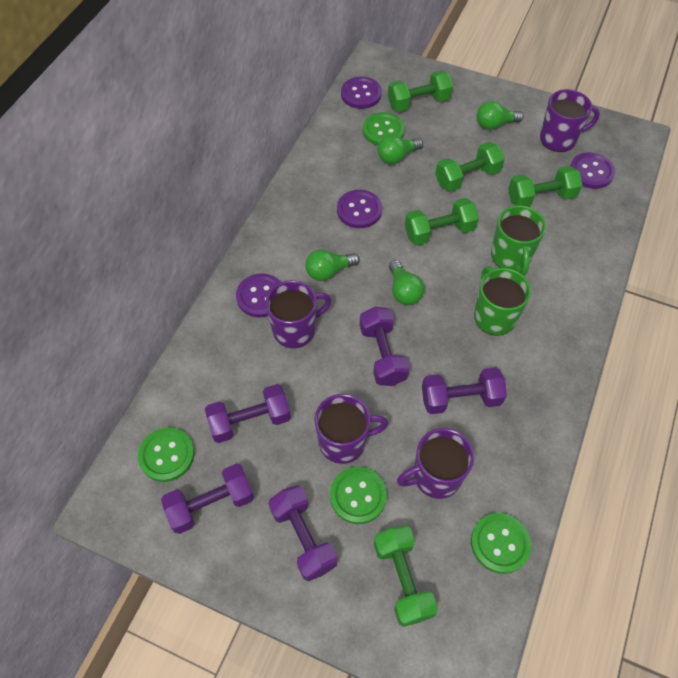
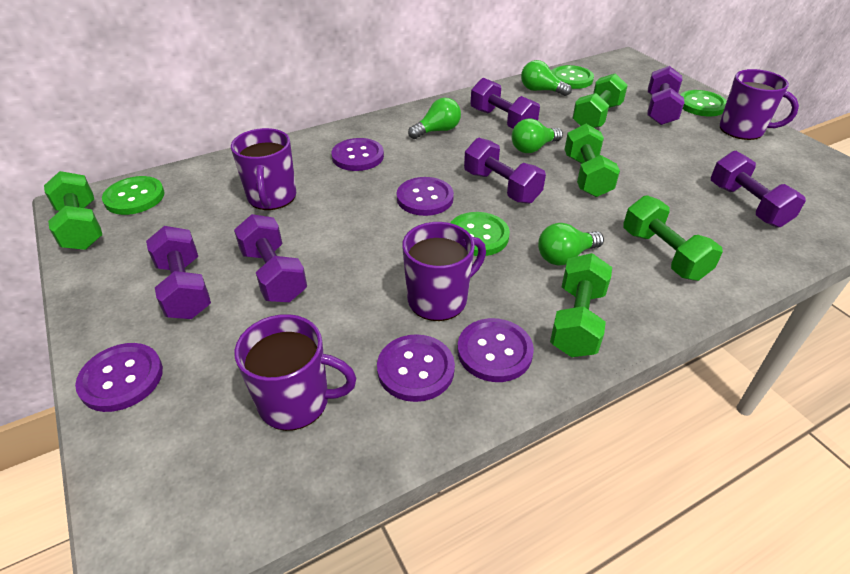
green mug: [474,266,531,336] [491,205,546,276] = 2 -> none = 0
purple button: [236,273,281,317] [337,190,382,228] [341,77,382,109] [570,152,615,189] = 4 -> [75,343,163,412] [331,138,384,171] [377,334,455,402] [397,177,454,216] [457,318,534,382] = 5
purple dumbbell: [161,464,254,534] [205,384,291,443] [268,485,337,581] [360,307,410,386] [422,367,507,414] = 5 -> [146,226,211,319] [234,214,307,302] [464,138,546,204] [471,78,540,128] [648,66,684,125] [711,151,806,228] = 6

